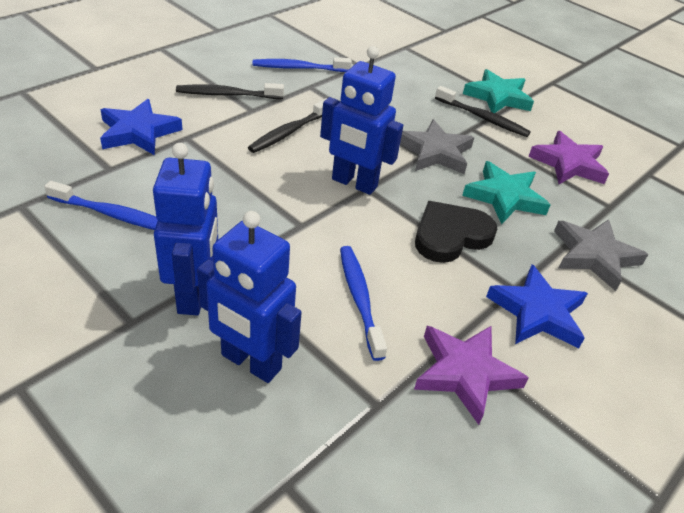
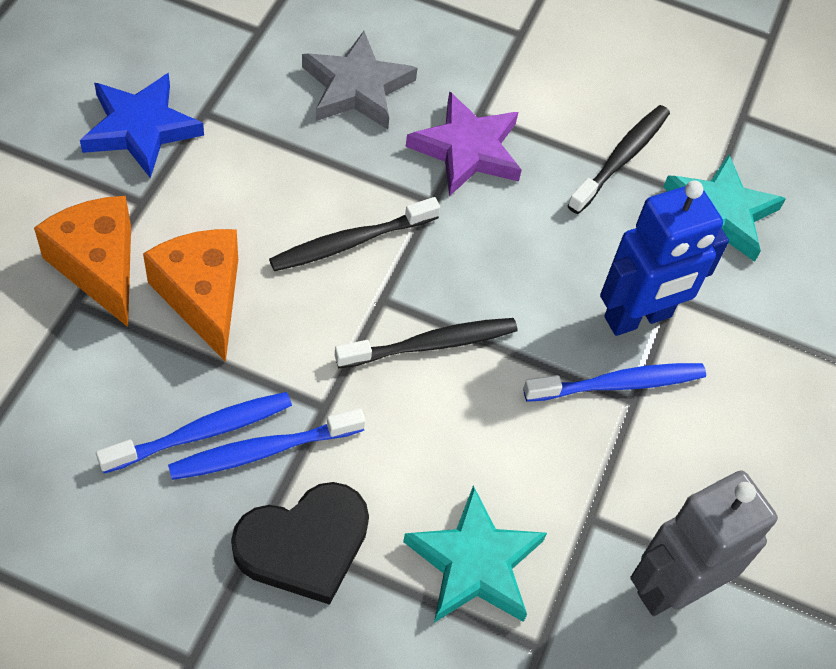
blue robot: [153,143,218,315] [197,211,302,383] [320,46,403,195] = 3 -> [600,180,729,336] = 1
blue star: [100,99,183,155] [486,264,588,349] = 2 -> [80,73,204,178] = 1
grey robot: none = 0 -> [630,470,778,616] = 1
grey star: [400,119,474,174] [554,219,648,291] = 2 -> [302,31,417,129] = 1
orange cheese: none = 0 -> [34,196,131,327] [143,229,238,362] = 2
purple star: [414,326,529,425] [528,131,609,184] = 2 -> [406,91,522,196] = 1

